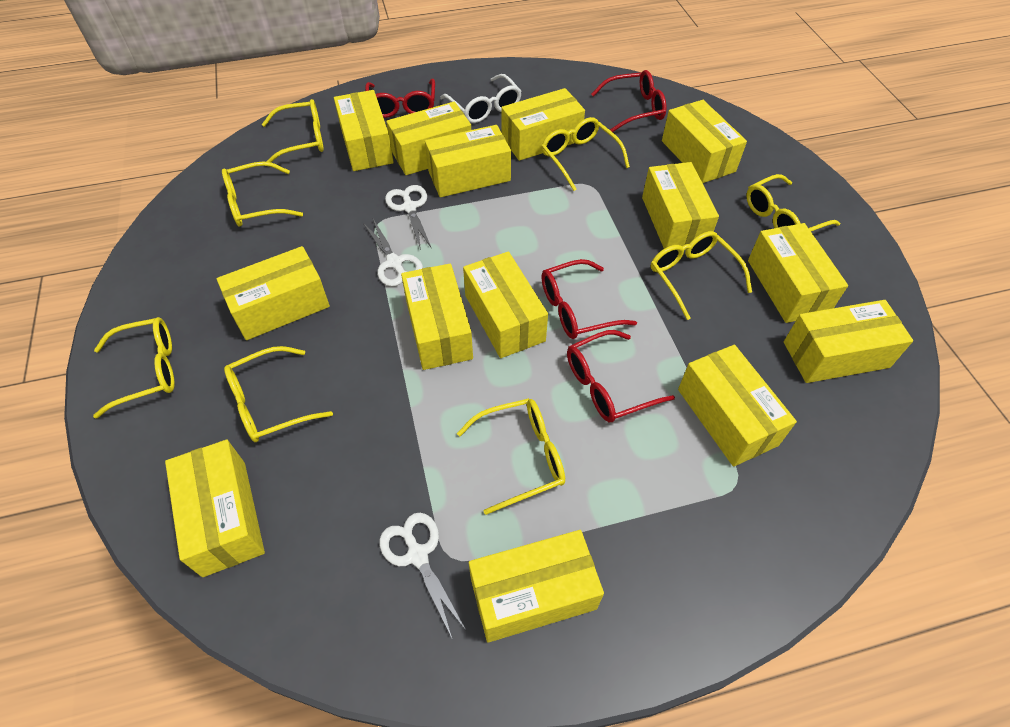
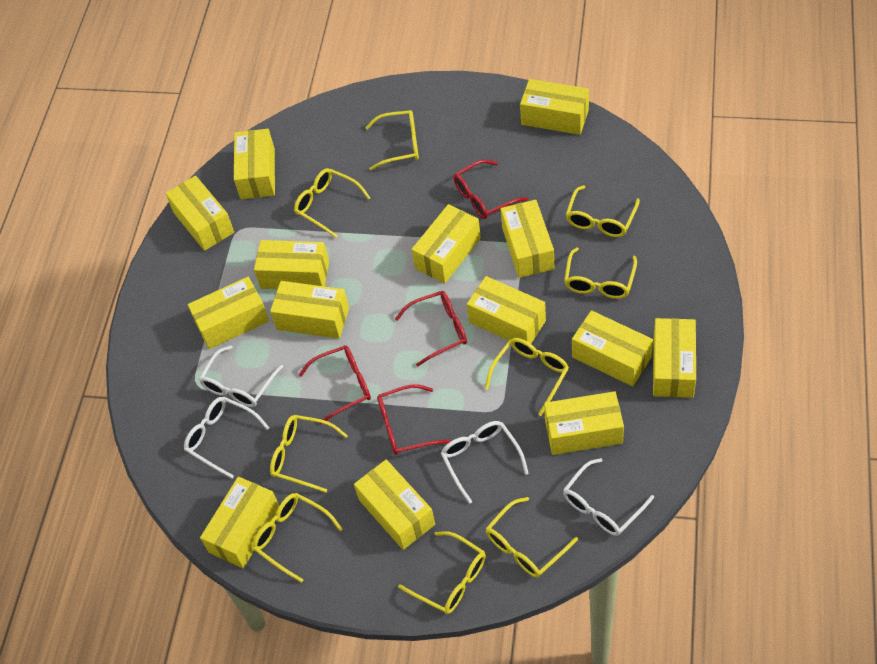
white glasses: [440,74,522,123] = 1 -> [184,397,269,479] [199,346,283,407] [441,421,529,504] [563,458,654,536] = 4
white scissors: [363,219,423,287] [380,513,466,638] [385,185,432,250] = 3 -> none = 0
yellow glasses: [93,317,175,419] [222,161,303,226] [224,346,333,442] [262,99,324,163] [457,398,565,515] [541,117,630,191] [651,231,752,320] [746,174,840,231] = 8 -> [252,493,343,583] [270,415,348,493] [294,168,370,238] [365,110,419,170] [398,531,486,614] [485,338,569,416] [486,497,578,578] [564,247,637,299] [566,185,640,237] = 9

